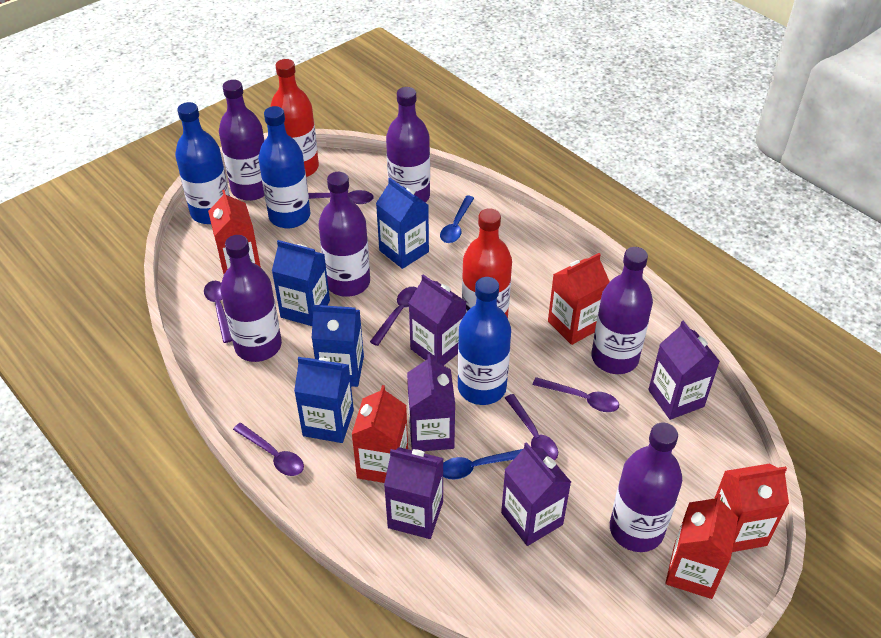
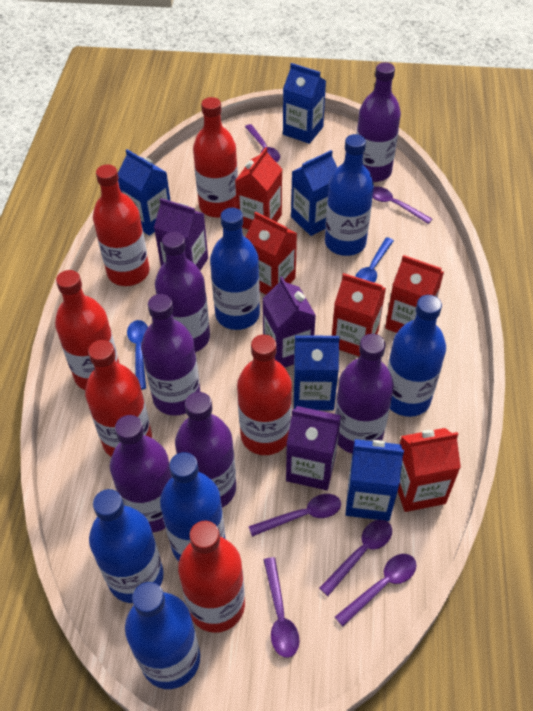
blue bottle: [175,102,230,224] [258,106,310,228] [458,277,511,405] = 3 -> [89,489,164,603] [125,582,200,689] [160,452,225,561] [210,208,260,330] [325,134,374,256] [387,295,446,417] = 6
blue carton: [272,240,330,326] [294,357,354,443] [312,305,364,387] [376,178,429,269] = 4 -> [118,149,171,236] [283,63,326,144] [291,150,337,236] [294,335,340,410] [345,439,404,521] = 5
purple carton: [384,447,444,539] [407,354,455,451] [409,274,466,366] [501,442,571,546] [648,320,720,420] = 5 -> [154,198,208,271] [263,276,316,368] [286,406,341,490] = 3
red bottle: [270,59,319,177] [462,208,512,318] = 2 -> [55,270,120,390] [85,340,152,457] [93,165,149,286] [178,521,245,633] [193,97,238,218] [237,334,292,455] = 6

